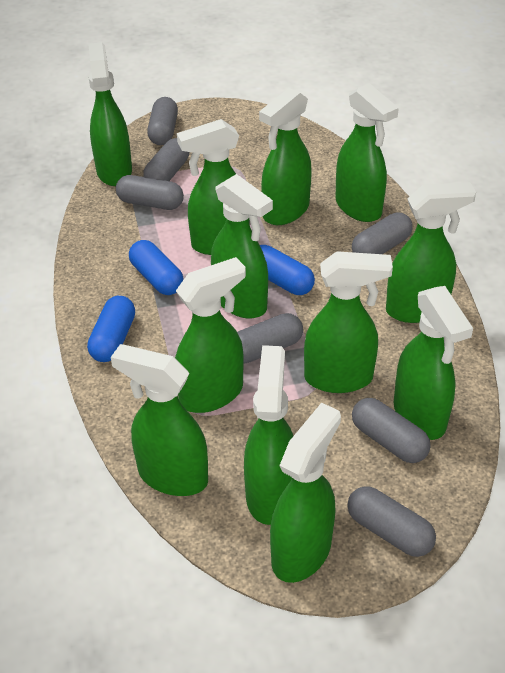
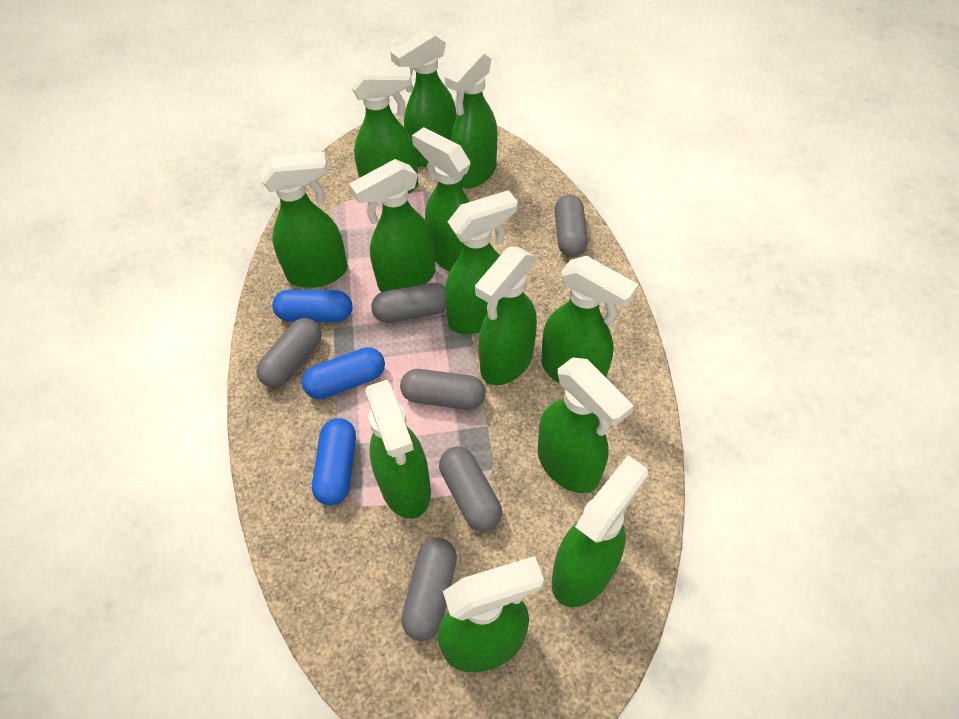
green spray bottle: [88,42,132,186] [111,344,208,496] [175,257,246,413] [177,119,250,255] [211,174,273,319] [244,345,293,525] [259,88,312,225] [270,403,341,583] [304,251,393,393] [335,83,399,222] [386,182,476,323] [394,286,473,440] = 12 -> [260,152,348,288] [349,159,435,292] [351,66,418,194] [365,380,431,519] [390,30,457,167] [412,127,470,272] [438,556,544,672] [444,190,518,334] [445,49,497,189] [475,246,537,385] [538,357,634,493] [542,256,638,384] [552,455,648,607] = 13
grey capsule: [116,175,184,210] [143,138,189,181] [147,97,178,145] [237,313,303,363] [347,486,436,557] [352,212,413,254] [352,398,431,463] = 7 -> [256,318,322,388] [371,283,446,323] [400,369,485,410] [401,538,457,641] [439,447,502,532] [555,194,588,257] = 6

